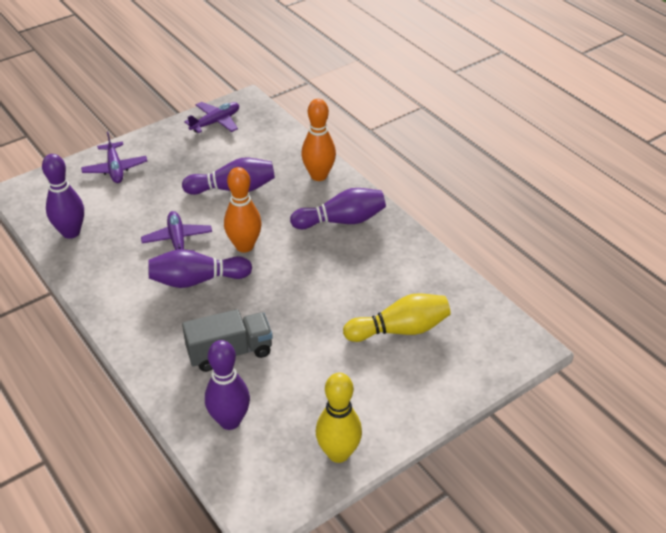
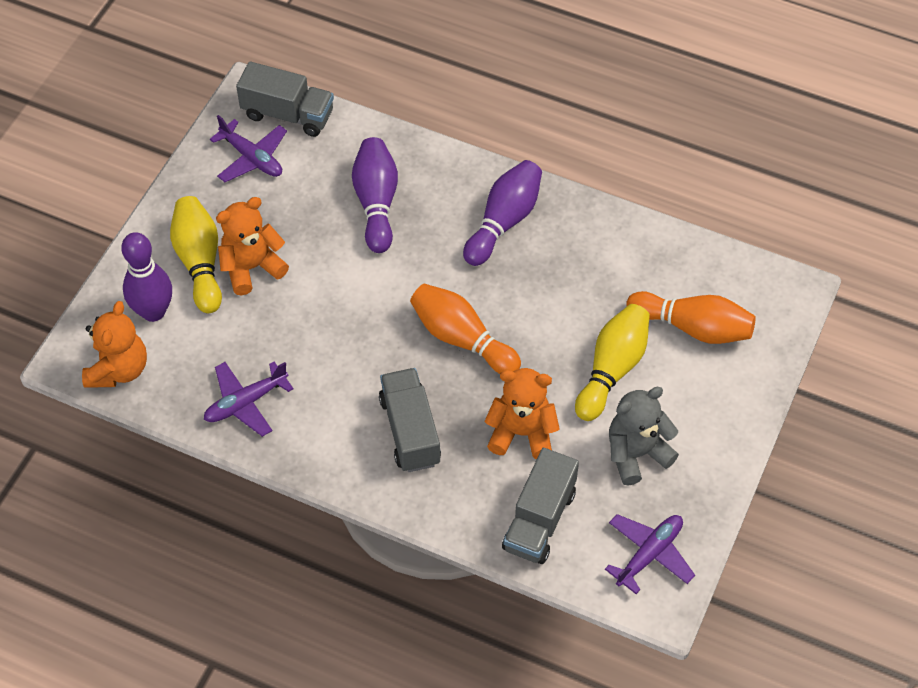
grey teddy bear: none = 0 -> [609,387,679,486] = 1
grey truck: [182,309,273,372] = 1 -> [236,61,334,137] [379,368,441,472] [502,448,579,564] = 3
orange teddy bear: none = 0 -> [82,301,147,388] [216,197,289,295] [484,368,560,459] = 3
purple bowling pin: [42,154,84,239] [148,249,252,288] [182,158,275,195] [205,340,250,430] [290,188,386,229] = 5 -> [121,232,172,322] [352,137,398,253] [463,160,542,266] = 3

